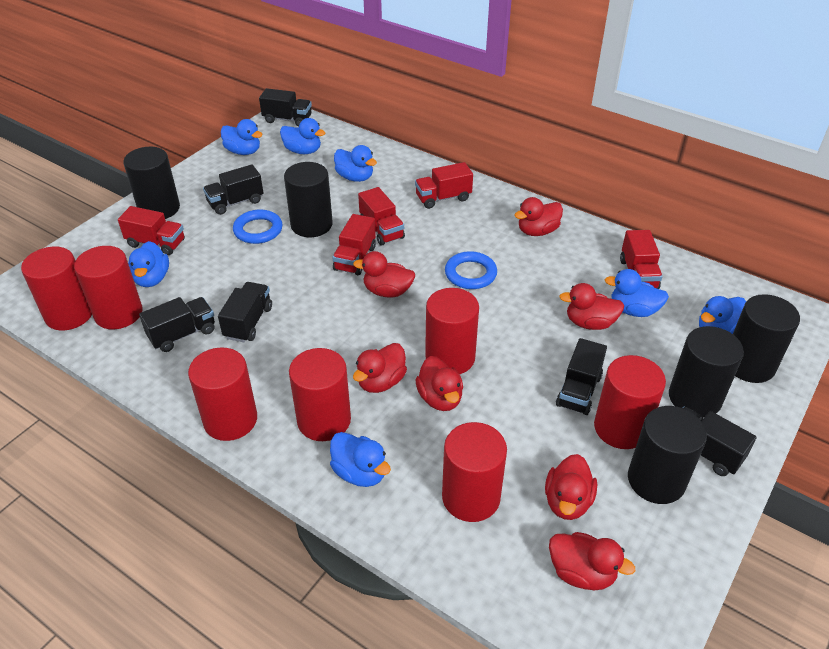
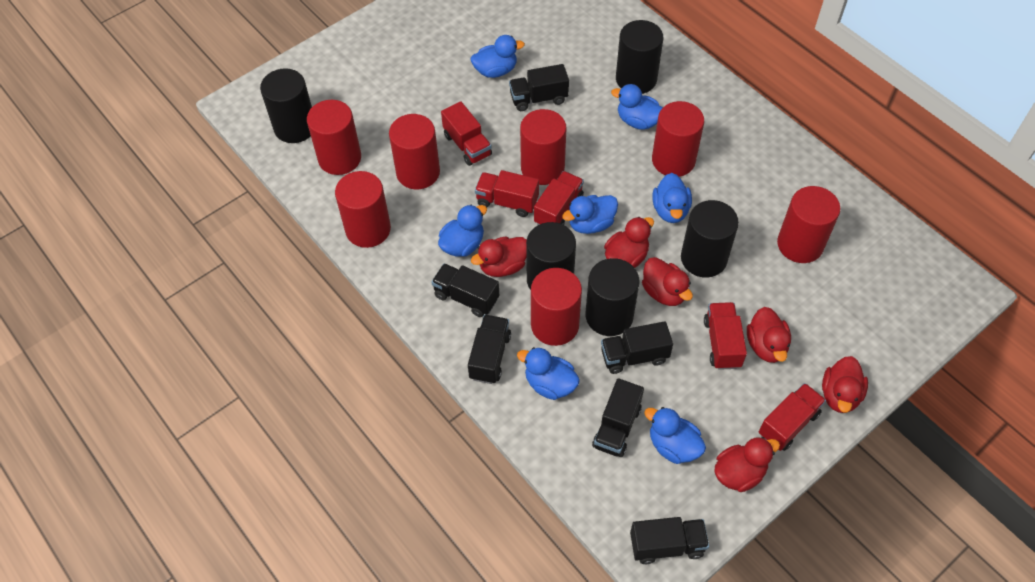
blue ring: [233,210,283,244] [445,251,497,289] = 2 -> none = 0
red duck: [353,251,415,298] [353,343,407,393] [415,356,463,411] [515,197,563,236] [545,454,597,520] [549,532,635,590] [559,283,624,330] = 7 -> [471,237,527,277] [604,217,654,268] [642,257,693,306] [715,437,780,492] [747,307,791,363] [822,356,868,413] = 6

